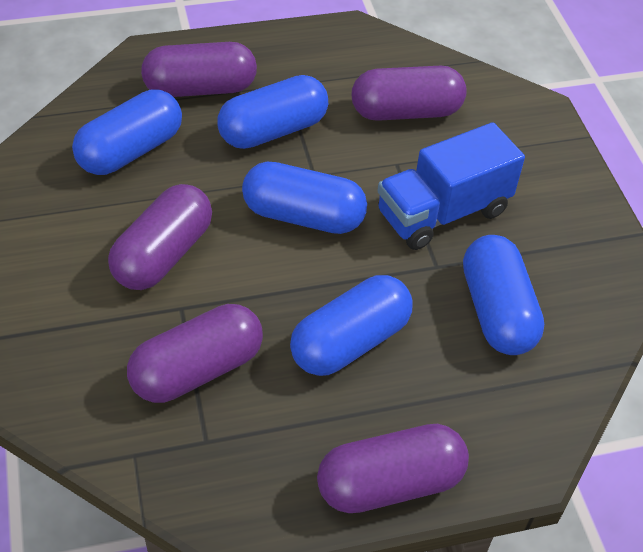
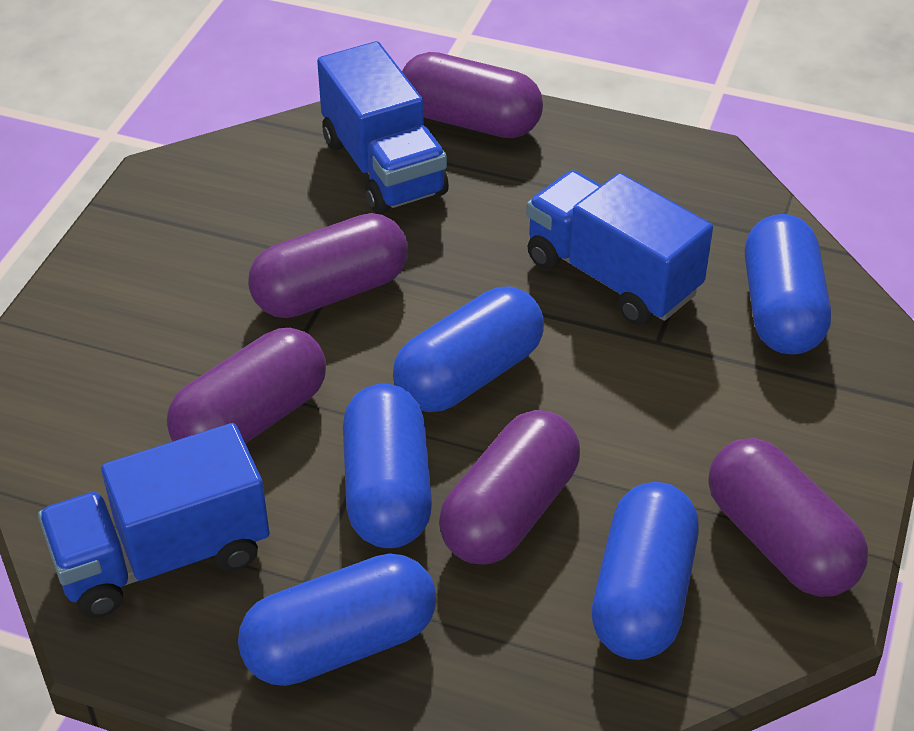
blue truck: [377,122,525,250] = 1 -> [38,423,270,618] [317,41,449,214] [526,170,713,326] = 3

